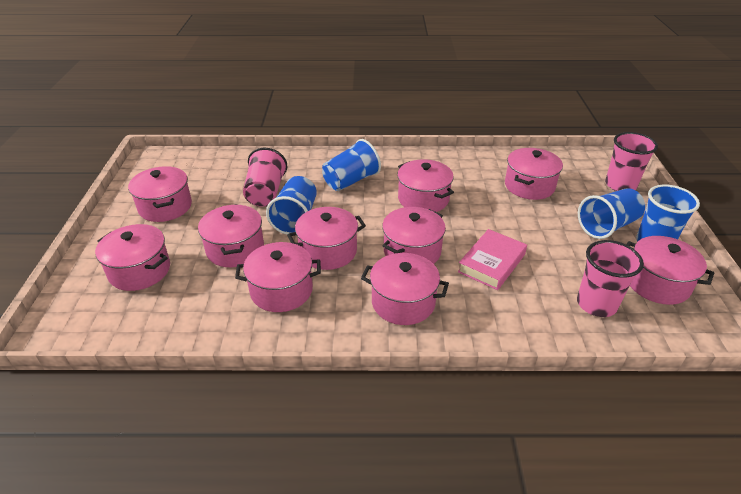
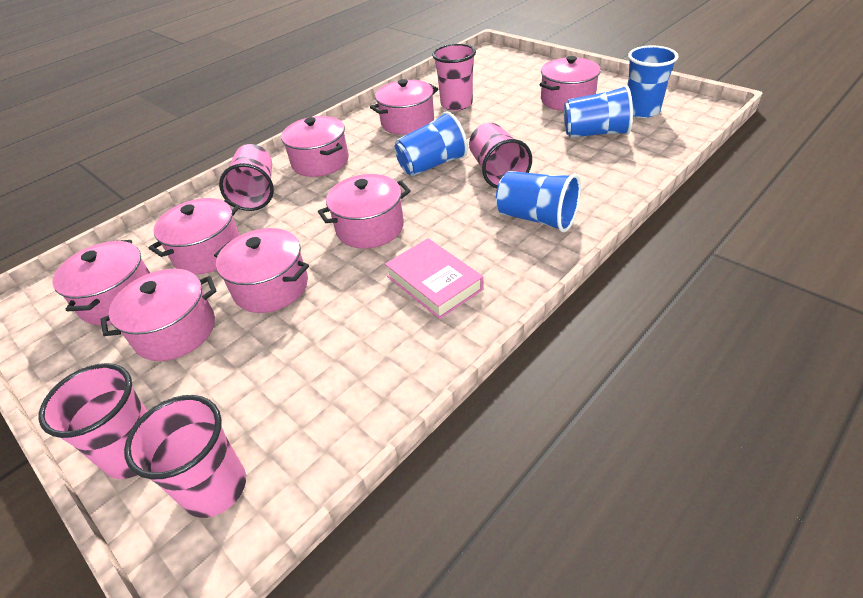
pink cup: [243,148,288,207] [577,240,644,317] [605,132,658,191] = 3 -> [38,363,148,479] [124,395,246,518] [219,144,274,211] [432,44,476,111] [469,123,532,188] = 5
pink pot: [95,224,170,291] [128,166,192,222] [198,204,264,267] [235,242,321,312] [287,207,366,270] [361,253,449,325] [382,207,446,264] [397,159,454,212] [505,148,563,200] [626,236,714,305] = 10 -> [52,240,150,325] [101,269,216,361] [149,198,240,275] [214,228,309,313] [281,116,349,177] [318,174,411,249] [370,79,438,135] [539,56,601,111] = 8

